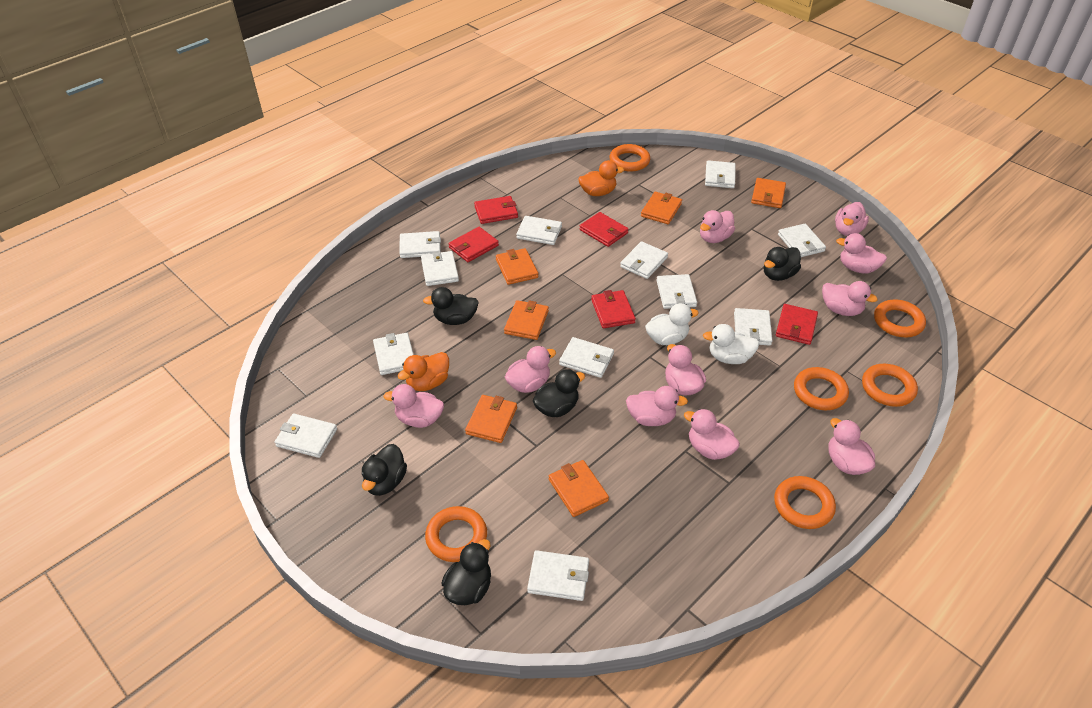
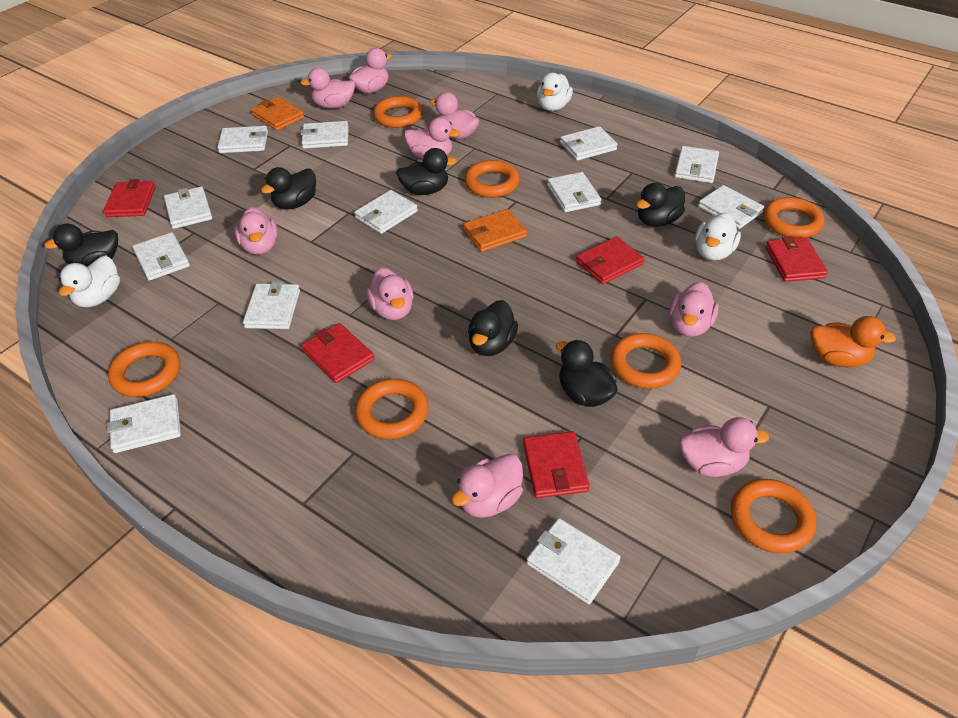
black duck: [361,444,407,496] [423,287,479,325] [441,539,491,605] [533,369,585,417] [764,247,801,281] = 5 -> [44,224,118,267] [261,167,316,210] [396,148,457,195] [468,300,518,356] [556,340,617,407] [636,183,685,227] = 6
orange duck: [398,352,449,391] [578,160,624,196] = 2 -> [811,316,896,367] = 1
orange ring: [425,506,487,562] [609,144,650,172] [774,476,836,529] [794,367,849,410] [862,364,918,407] [874,300,926,337] = 6 -> [108,342,180,397] [355,379,429,439] [373,96,423,128] [464,160,520,198] [610,333,681,388] [731,479,816,553] [763,197,825,238] = 7
orange wallet: [465,395,517,443] [496,248,538,285] [504,300,549,340] [549,460,609,517] [641,192,682,224] [751,178,786,208] = 6 -> [251,97,304,131] [463,209,527,252] = 2
pink duck: [383,384,444,428] [505,346,556,393] [626,386,688,426] [665,344,706,396] [684,409,740,460] [700,210,735,243] [822,281,878,316] [828,418,875,475] [835,202,869,236] [836,233,887,274] = 10 -> [234,207,278,255] [300,68,355,108] [348,48,392,94] [366,267,413,320] [404,117,460,159] [430,92,479,140] [451,454,523,518] [669,282,719,337] [679,417,769,477] = 9
white duck: [645,303,699,345] [703,324,759,364] = 2 -> [59,255,120,307] [537,73,573,111] [695,213,741,261] = 3

